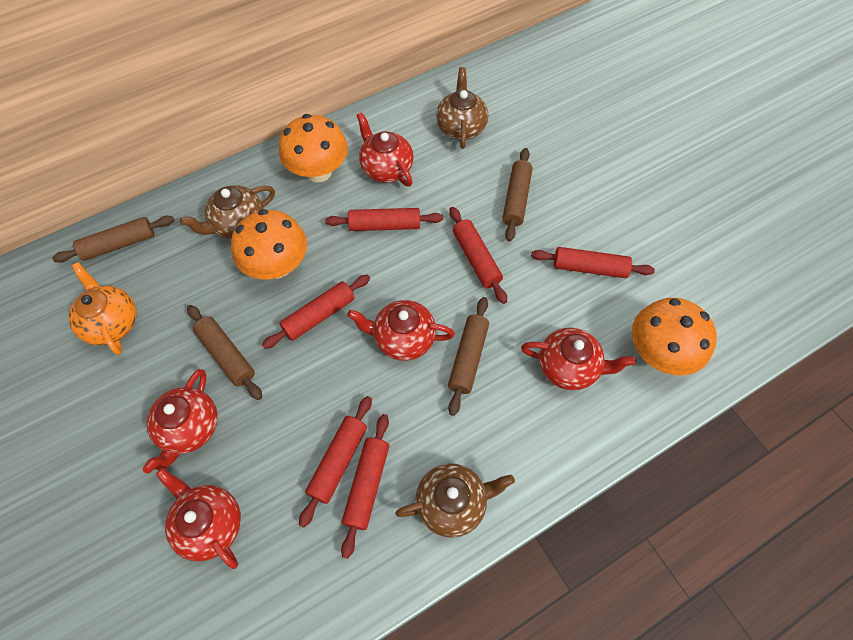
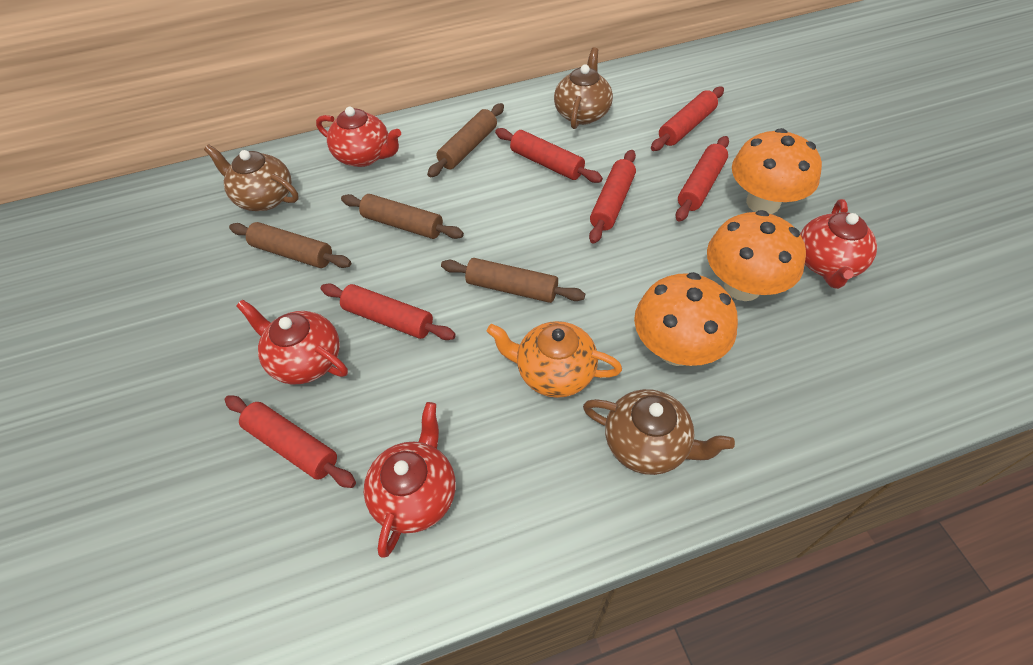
red teapot: [142,369,218,474] [156,468,241,569] [347,300,455,361] [356,112,414,186] [521,328,636,390] = 5 -> [236,299,348,385] [316,107,401,167] [364,402,456,558] [800,199,877,289] = 4

